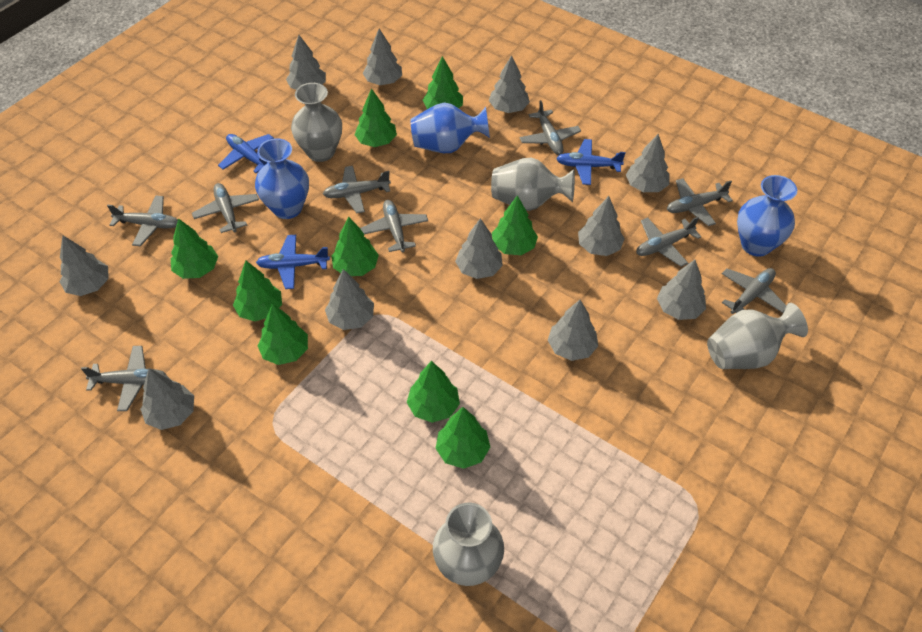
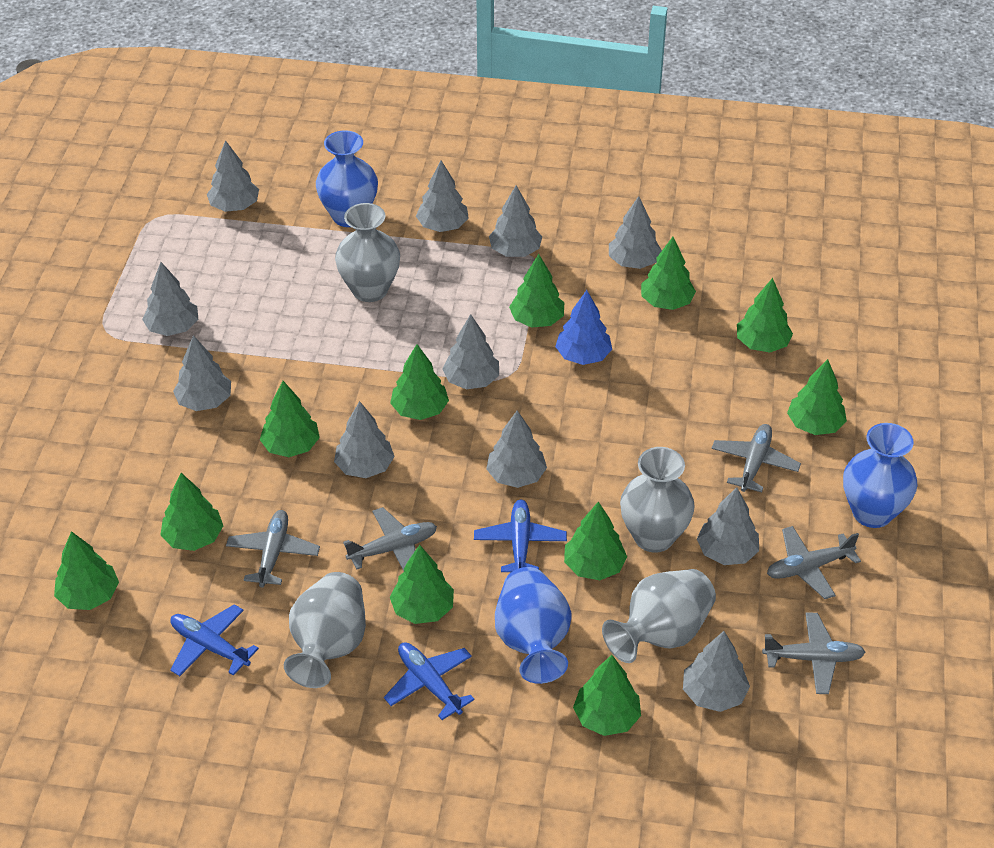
blue tree: none = 0 -> [555,290,612,365] = 1
green tree: [171,218,218,279] [233,261,282,321] [257,303,308,365] [331,217,379,276] [355,88,397,147] [407,361,460,423] [423,56,463,109] [435,407,490,469] [492,195,538,255] = 9 -> [54,531,119,610] [161,473,223,551] [260,381,320,457] [390,344,449,420] [390,545,454,624] [509,254,564,328] [564,501,627,580] [573,655,641,736] [641,237,696,310] [737,278,793,352] [787,359,847,435] = 11
grey plane: [81,346,166,411] [107,195,178,246] [192,183,259,233] [323,166,391,213] [360,200,428,252] [519,100,581,155] [636,217,701,267] [667,178,733,226] [722,268,786,314] = 9 -> [226,510,320,588] [343,507,437,571] [711,424,801,492] [762,613,865,694] [767,526,861,599] = 5

